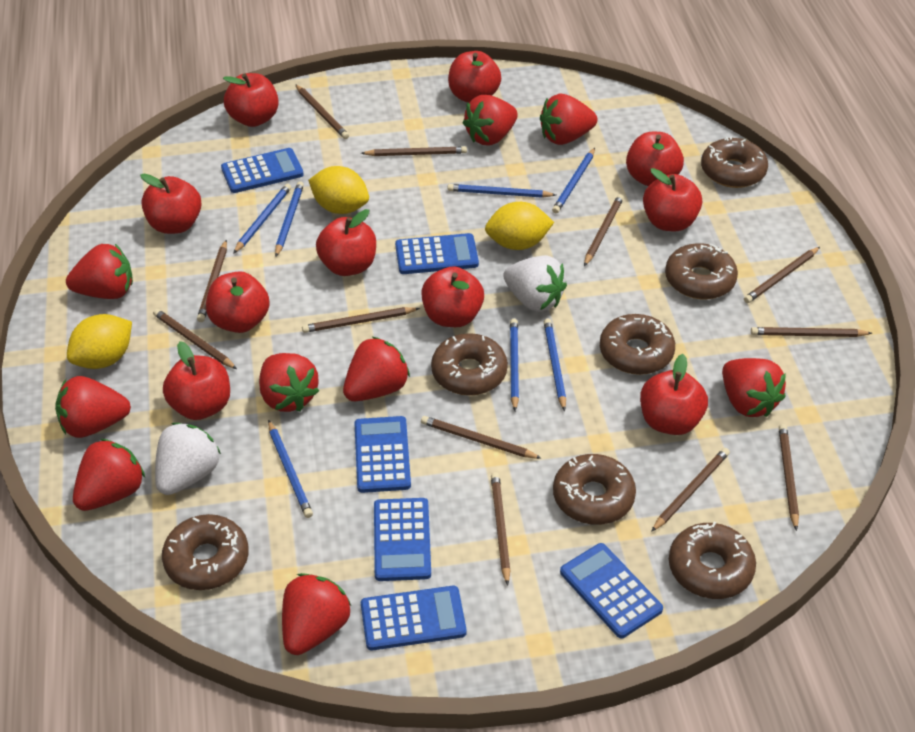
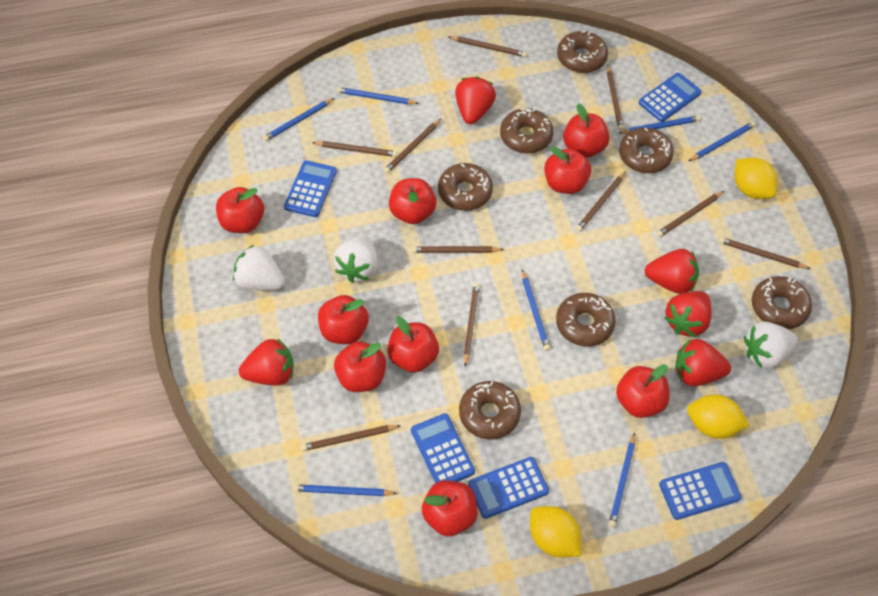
blue calculator: [221,148,304,193] [355,416,411,493] [361,586,467,651] [374,498,431,581] [395,233,479,274] [560,543,663,638] = 6 -> [284,160,337,217] [411,413,475,483] [468,457,549,519] [639,73,702,122] [659,462,741,520] = 5
brown pencil: [153,309,237,369] [197,240,227,322] [295,84,349,139] [302,307,420,333] [361,146,467,156] [421,416,542,459] [491,472,511,586] [584,194,624,266] [651,448,730,532] [744,247,820,303] [751,327,872,337] [779,424,799,531] = 12 -> [301,425,401,451] [312,141,397,157] [384,119,441,173] [412,246,504,253] [449,36,527,57] [463,283,480,366] [576,171,626,232] [607,65,624,131] [656,191,724,237] [719,237,811,269] = 10
red apple: [140,174,202,234] [163,341,230,420] [206,271,270,333] [223,73,279,127] [316,209,376,276] [421,266,484,327] [448,51,501,103] [626,132,684,186] [640,354,708,435] [643,168,702,231] = 10 -> [216,187,264,233] [318,295,369,344] [334,341,386,392] [387,317,439,373] [389,178,436,224] [422,480,478,536] [544,146,591,194] [563,103,610,158] [616,364,670,418] = 9
red strawberry: [55,376,131,438] [66,244,133,299] [73,439,145,511] [259,353,319,412] [282,573,351,655] [343,337,410,401] [463,95,518,146] [540,94,597,145] [722,358,786,417] = 9 -> [239,338,294,386] [455,77,496,124] [645,249,699,294] [664,291,712,338] [675,339,731,386] = 5
white strawberry: [155,423,221,495] [503,255,567,312] = 2 -> [233,245,285,290] [333,236,378,283] [744,322,798,369] = 3

